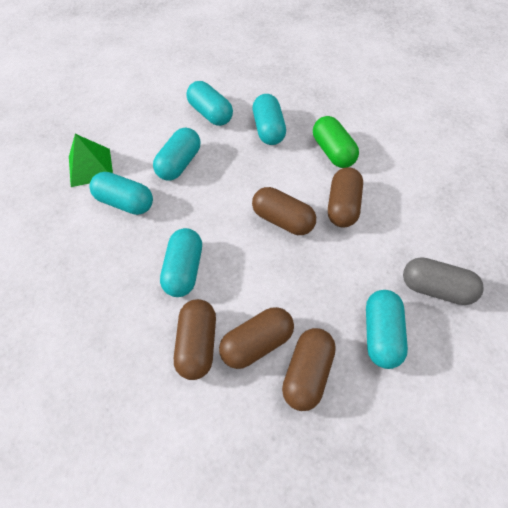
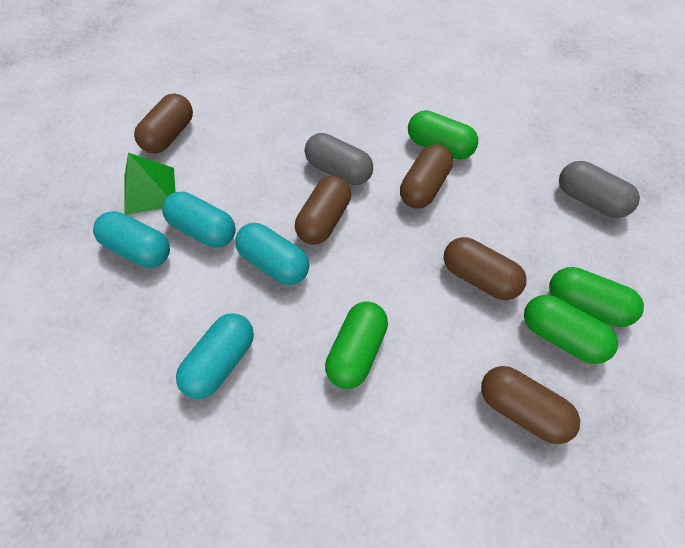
green capsule: [313,116,359,168] = 1 -> [325,301,388,389] [408,110,478,159] [524,295,618,364] [549,267,644,327] = 4
grey capsule: [403,257,484,305] = 1 -> [305,133,373,185] [559,161,640,218] = 2
turquoise capsule: [90,172,153,215] [153,128,200,180] [160,228,202,297] [186,81,233,126] [253,94,286,145] [366,290,408,369] = 6 -> [93,211,170,268] [162,192,236,248] [176,313,254,399] [235,223,309,285] = 4

